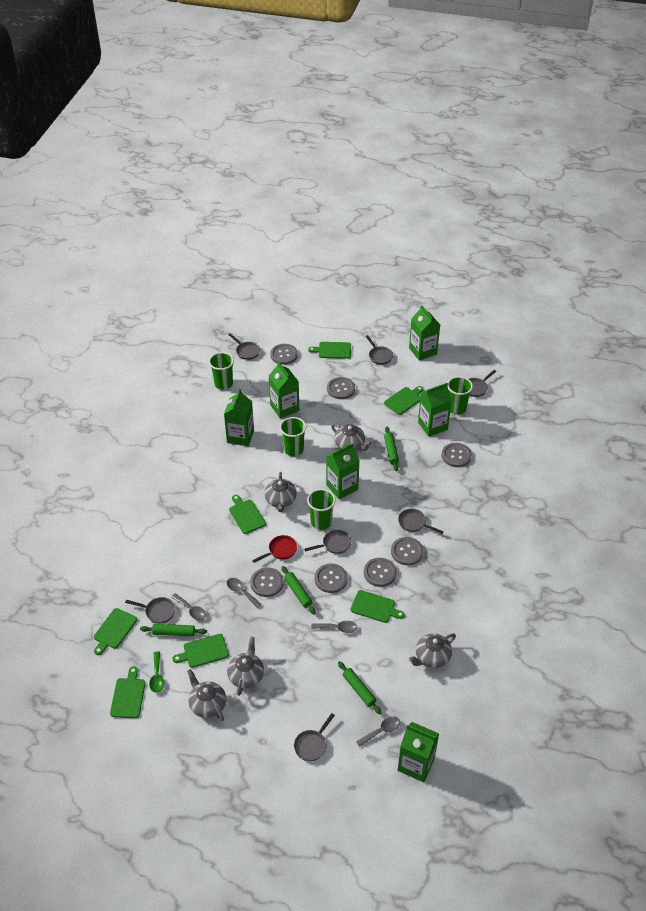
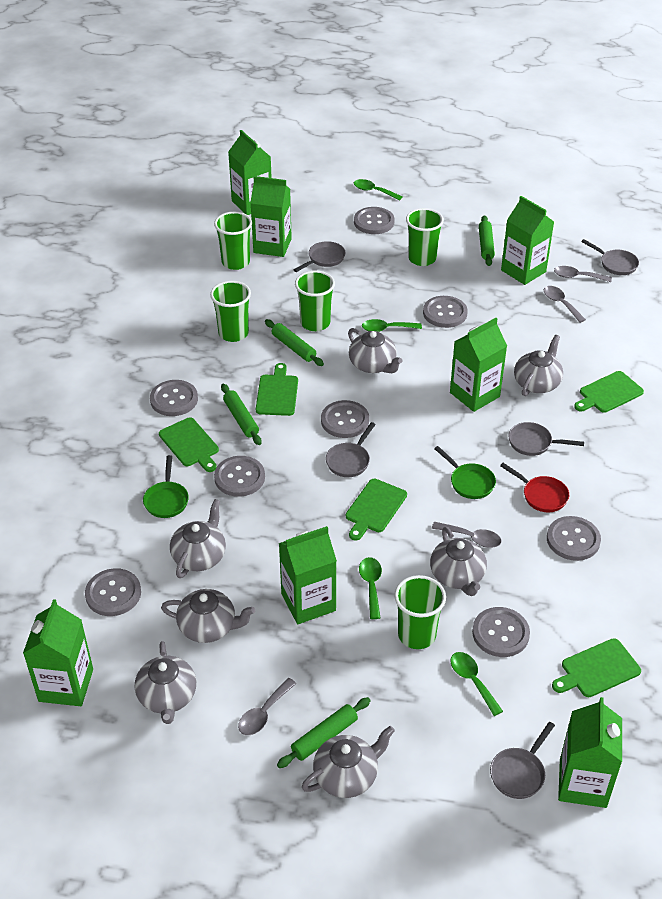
green carton: [224,389,254,446] [269,361,299,419] [326,443,360,499] [398,722,439,782] [409,305,440,361] [418,383,452,437] = 6 -> [23,599,93,706] [228,130,272,215] [250,176,292,257] [279,526,337,624] [450,318,507,412] [501,196,554,285] [558,697,622,808] = 7
green cup: [209,352,234,390] [280,417,306,456] [307,489,336,530] [448,376,473,415] = 4 -> [210,281,251,342] [214,212,252,270] [295,271,335,331] [394,575,446,649] [406,208,444,266] = 5
green cutting board: [94,608,137,655] [110,666,146,718] [173,634,229,668] [229,495,266,534] [308,342,351,359] [351,590,405,623] [384,386,423,415] = 7 -> [159,417,219,472] [256,363,298,416] [346,479,407,541] [552,638,641,697] [574,371,644,413] = 5
green pan: none = 0 -> [143,455,189,518] [434,446,496,499] = 2
green spoon: [149,651,164,693] = 1 -> [354,179,403,201] [359,557,382,619] [362,319,422,332] [451,652,503,716] = 4
grey button: [250,567,284,597] [270,344,298,365] [315,564,348,593] [327,377,355,399] [364,558,397,587] [391,537,424,565] [441,443,472,467] = 7 -> [85,568,141,616] [150,380,198,416] [214,456,265,497] [321,400,369,438] [354,207,395,234] [423,296,468,328] [472,607,530,657] [547,516,601,561] = 8
grey pan: [125,597,175,624] [228,333,260,360] [294,713,335,761] [304,530,351,554] [366,335,393,365] [398,509,443,534] [469,370,496,397] = 7 -> [293,241,345,272] [326,422,376,477] [490,722,555,799] [508,422,584,456] [581,239,639,275] = 5
grey teapot: [187,669,226,721] [227,637,264,696] [264,472,297,512] [331,423,372,451] [409,633,456,668] = 5 -> [135,641,196,724] [161,589,255,643] [170,499,226,578] [302,726,395,798] [348,328,403,373] [430,527,487,596] [514,335,563,396] = 7

